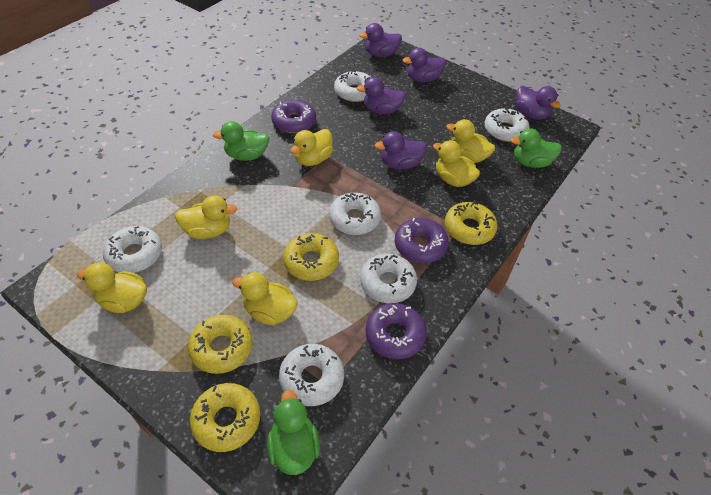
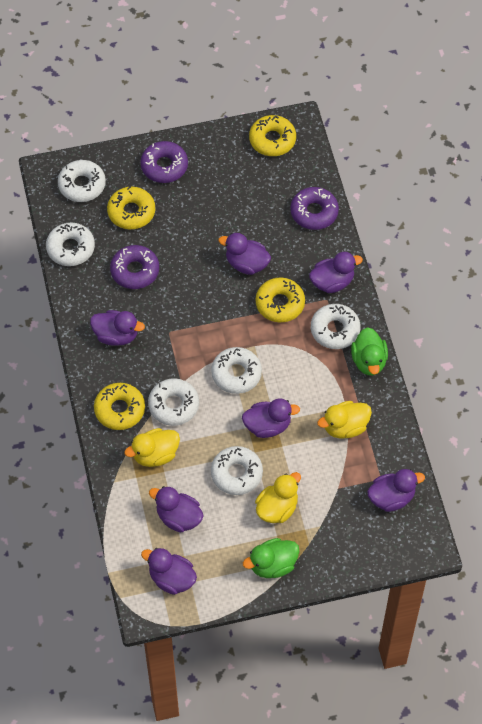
green duck: [213,121,269,161] [267,390,320,475] [510,128,562,168] = 3 -> [243,538,299,578] [351,327,388,376] = 2
purple duck: [356,77,406,114] [359,23,402,57] [375,131,427,170] [403,48,446,82] [516,86,561,120] = 5 -> [90,310,145,346] [141,548,197,595] [149,486,204,532] [219,233,271,275] [242,399,300,438] [309,252,363,293] [367,469,425,512] = 7
yellow duck: [77,262,147,313] [175,195,237,239] [232,272,298,325] [290,129,333,166] [433,140,480,187] [446,119,495,163] = 6 -> [124,428,180,467] [255,472,301,523] [317,401,372,439] = 3

